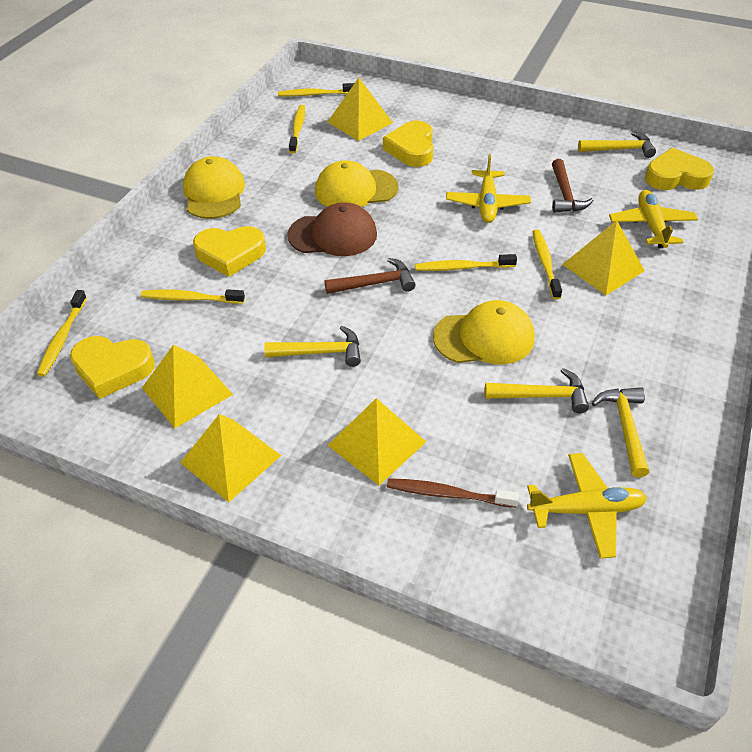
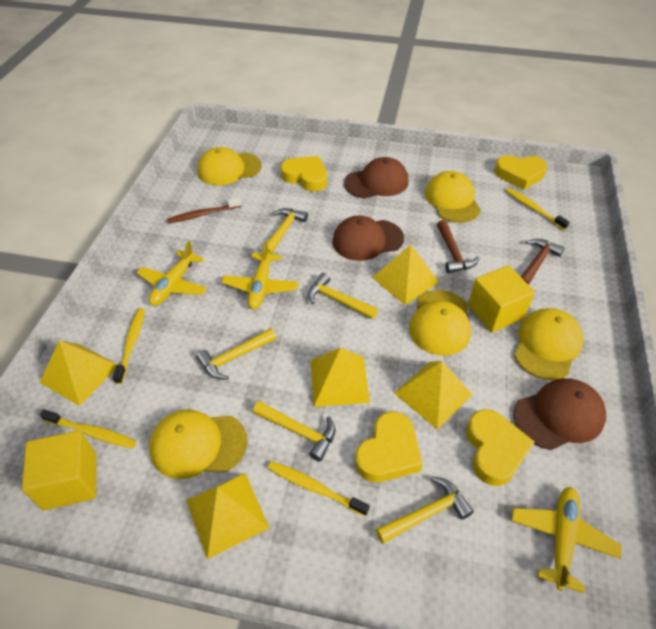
brown cap: [287,202,377,256] = 1 -> [332,216,404,261] [344,157,409,198] [513,378,606,450] = 3
yellow cap: [183,156,245,219] [315,160,399,207] [433,300,535,364] = 3 -> [149,410,248,479] [197,147,262,185] [409,290,471,356] [425,171,481,223] [514,308,583,380] = 5
yellow cube: none = 0 -> [22,430,96,510] [468,265,535,332] = 2
yellow hammer: [264,326,361,367] [485,368,589,414] [578,131,656,158] [592,387,649,477] = 4 -> [196,328,276,380] [253,401,336,462] [262,208,308,254] [308,273,378,319] [376,476,474,544] = 5
yellow toothbrush: [37,290,87,377] [141,289,245,304] [278,83,354,97] [289,105,305,154] [415,254,517,271] [533,229,562,300] = 6 -> [40,409,137,448] [112,308,145,384] [268,461,370,516] [506,188,570,230] = 4

